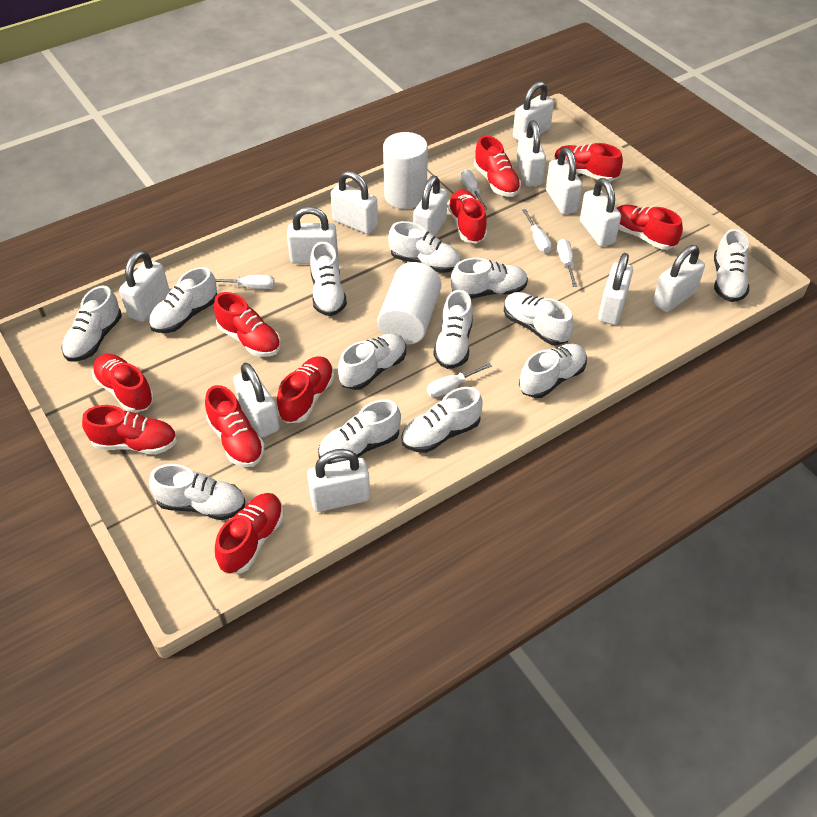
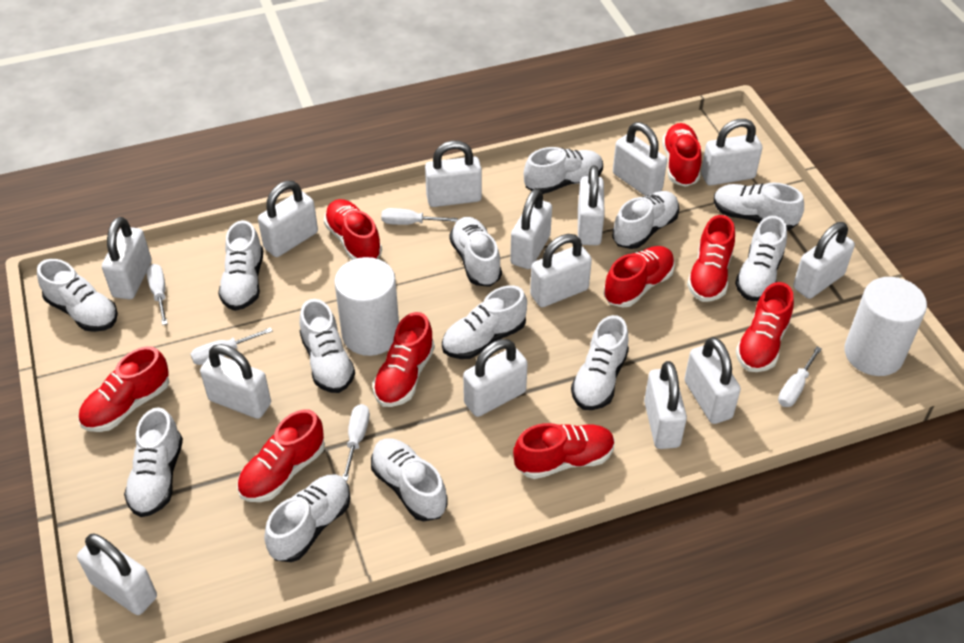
red shoe: [82,405,177,455] [92,354,154,413] [205,385,265,467] [214,292,281,357] [215,493,284,574] [277,356,334,423] [447,190,487,244] [474,136,521,197] [554,143,623,182] [617,205,683,250] = 10 -> [78,346,169,432] [237,409,325,502] [324,199,382,260] [373,312,435,407] [513,423,615,479] [604,246,675,308] [662,123,702,187] [687,215,735,302] [736,282,794,372] = 9
white padlock: [119,250,170,322] [233,362,280,438] [287,206,338,264] [307,449,370,512] [331,171,378,234] [413,176,448,236] [513,81,554,141] [516,120,546,187] [546,147,583,215] [580,178,621,247] [598,253,633,325] [653,245,705,312] = 12 -> [77,533,157,615] [102,217,152,299] [200,344,271,419] [258,181,318,257] [425,141,482,207] [463,339,528,417] [510,188,552,269] [530,234,592,307] [578,165,605,245] [613,122,667,196] [644,361,687,449] [684,337,741,424] [701,119,762,186] [793,222,855,299] = 14

